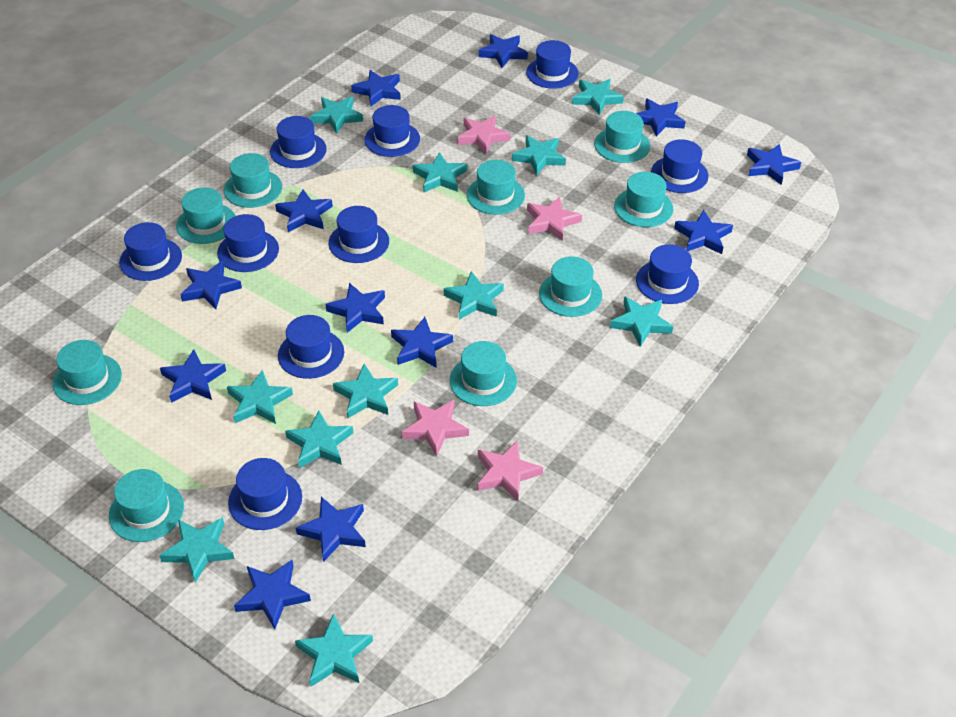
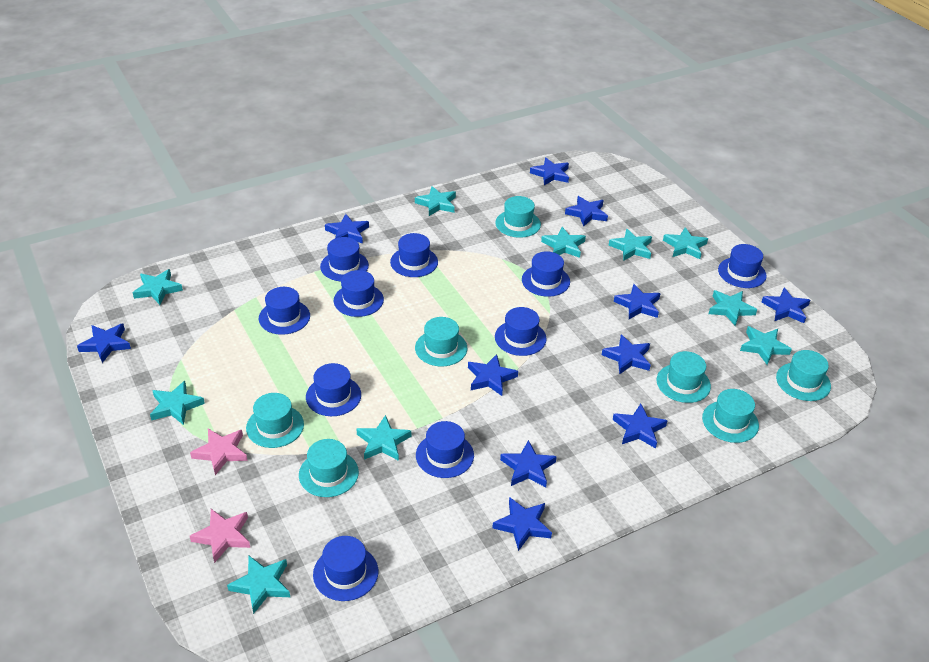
blue star: [160,349,226,403] [180,261,242,309] [234,560,311,629] [275,189,333,232] [296,497,366,562] [325,283,385,333] [351,70,401,106] [391,317,453,368] [478,34,528,68] [636,98,685,137] [674,210,733,254] [747,144,801,185] = 12 -> [77,323,131,363] [325,214,369,243] [468,354,518,396] [492,497,552,551] [500,440,557,487] [530,157,569,186] [565,196,608,227] [602,334,651,374] [613,403,668,449] [614,284,661,319] [761,287,810,323] = 11
pink star: [402,400,469,457] [457,115,510,154] [477,440,543,501] [527,196,582,241] = 4 -> [190,429,248,475] [190,509,250,563] = 2
turquoise hat: [53,340,122,405] [109,469,184,542] [176,187,236,244] [224,153,282,208] [450,341,517,406] [467,160,525,214] [539,256,602,317] [594,111,650,163] [614,172,673,227] = 9 -> [246,393,304,448] [299,439,359,497] [415,317,467,366] [495,196,541,238] [656,351,711,403] [702,389,759,443] [776,350,831,401] = 7
turquoise star: [159,517,234,583] [227,370,293,424] [285,410,353,468] [295,613,373,687] [310,96,363,134] [333,364,398,418] [412,152,467,192] [444,271,504,320] [512,135,566,176] [572,79,624,115] [610,296,673,347] = 11 -> [133,269,183,305] [150,381,205,425] [227,556,290,614] [357,415,411,461] [415,186,456,216] [541,227,586,258] [608,229,652,261] [663,227,708,259] [709,290,757,326] [740,326,792,365] = 10

